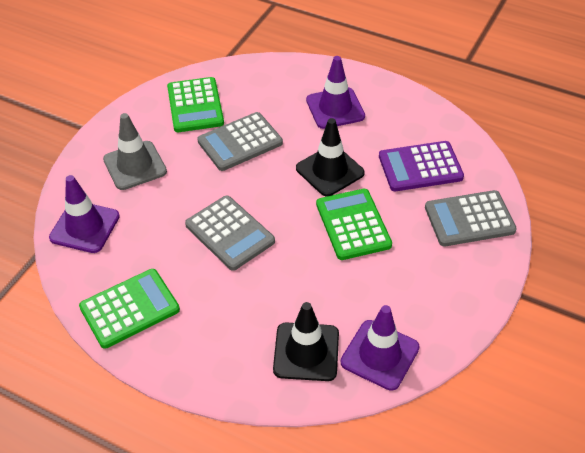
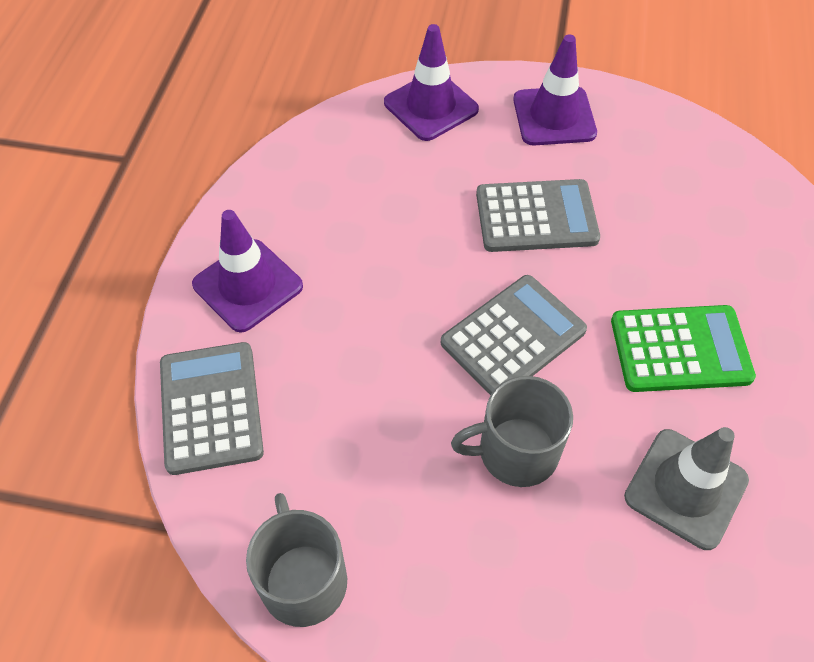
black traffic cone: [273,302,339,381] [296,118,365,197] = 2 -> none = 0
green calculator: [79,269,180,349] [167,77,224,132] [316,189,392,260] = 3 -> [611,305,756,392] = 1
grey mug: none = 0 -> [246,493,347,627] [451,376,573,487] = 2
purple calculator: [379,141,464,191] = 1 -> none = 0

